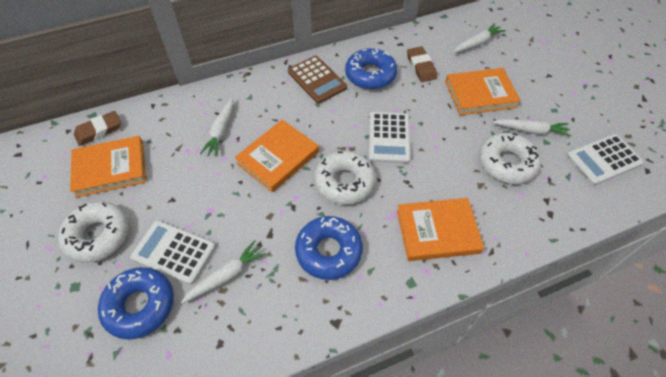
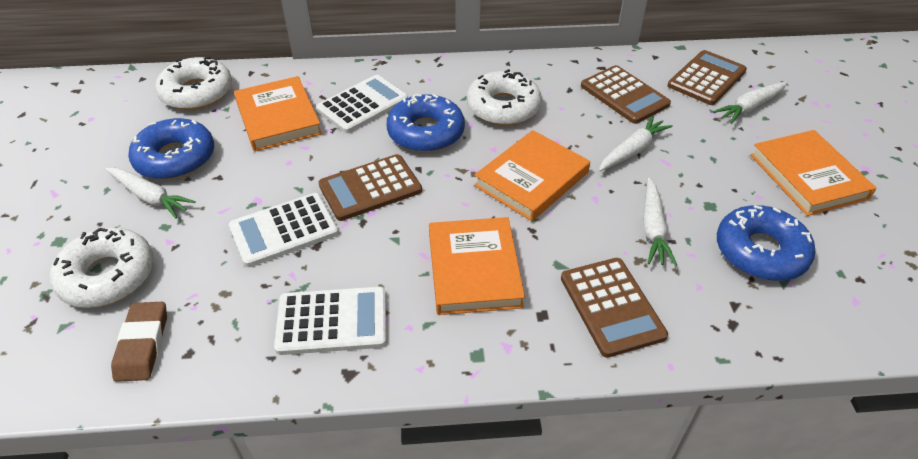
brown calculator: [288,56,347,104] = 1 -> [318,154,422,221] [561,258,668,358] [581,65,671,124] [668,50,747,105] = 4
brown eraser: [74,111,121,146] [407,46,437,82] = 2 -> [111,302,167,382] = 1

